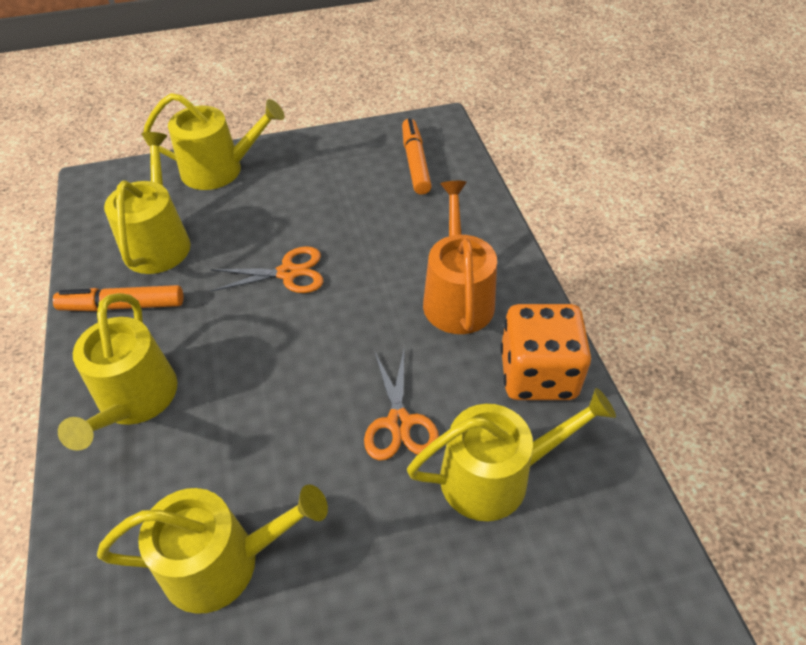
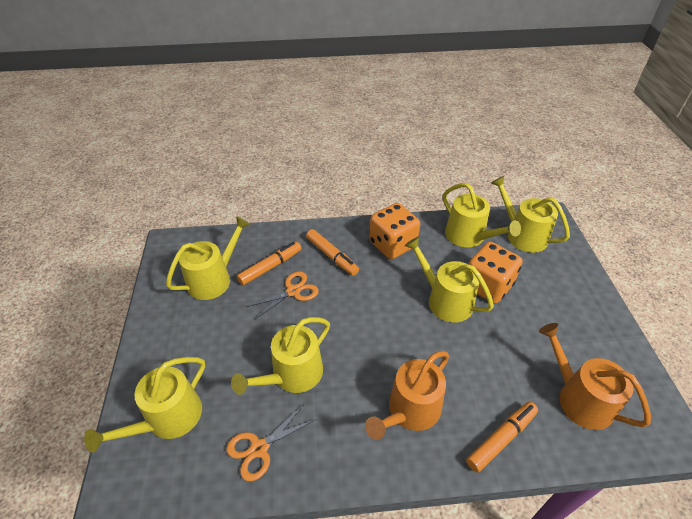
orange dice: [500,304,591,400] = 1 -> [370,203,420,259] [469,242,523,304] = 2
orange marker: [53,285,183,311] [402,118,432,195] = 2 -> [237,242,302,286] [306,229,359,276] [466,402,538,473] = 3
orange watering can: [423,181,497,334] = 1 -> [365,351,449,440] [539,323,651,430] = 2
yellow watering can: [58,293,177,451] [97,484,328,614] [104,132,191,274] [143,93,284,190] [407,388,616,521] = 5 -> [84,357,205,453] [166,216,250,300] [231,317,330,395] [405,237,494,323] [443,183,521,247] [491,176,570,253] = 6

